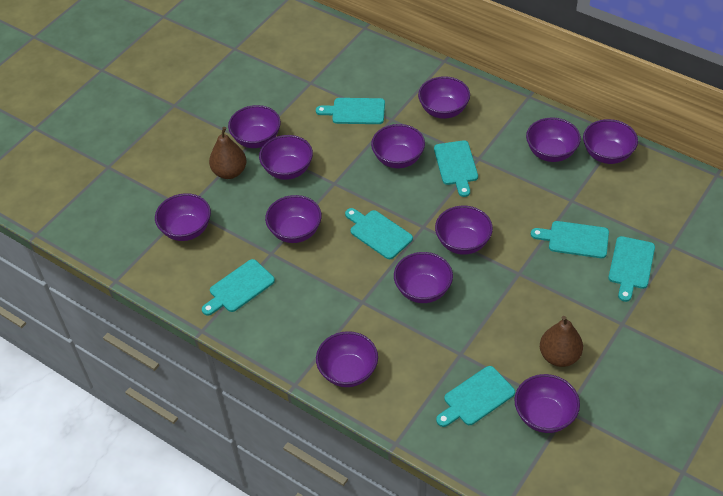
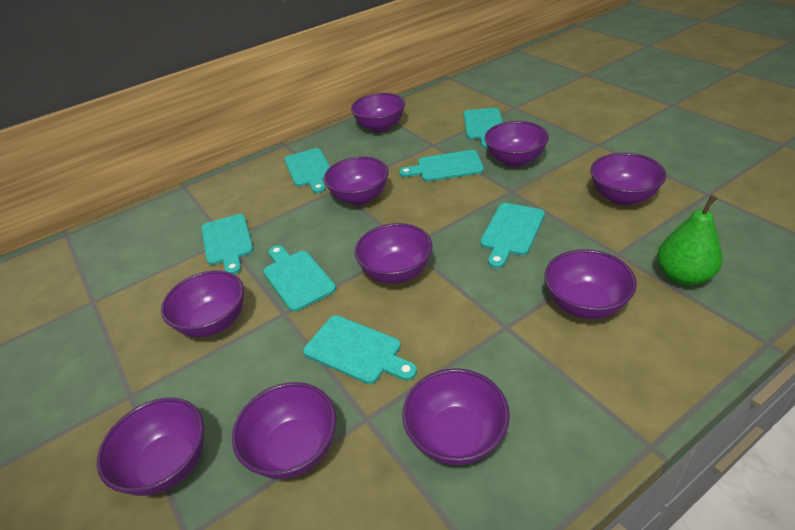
brown pear: [209,127,246,179] [540,316,583,367] = 2 -> none = 0
green pear: none = 0 -> [657,195,723,286] = 1
purple bowl: [155,193,211,241] [228,105,281,148] [259,135,313,180] [265,195,322,243] [316,331,378,387] [371,124,425,168] [394,252,453,303] [418,76,470,119] [435,206,493,255] [514,374,580,433] [526,117,581,162] [583,119,638,164] = 12 -> [97,398,204,496] [161,270,244,337] [232,382,336,479] [324,157,389,205] [351,93,405,132] [354,223,432,284] [402,369,510,465] [485,121,549,167] [545,249,637,319] [590,153,667,205] = 10

